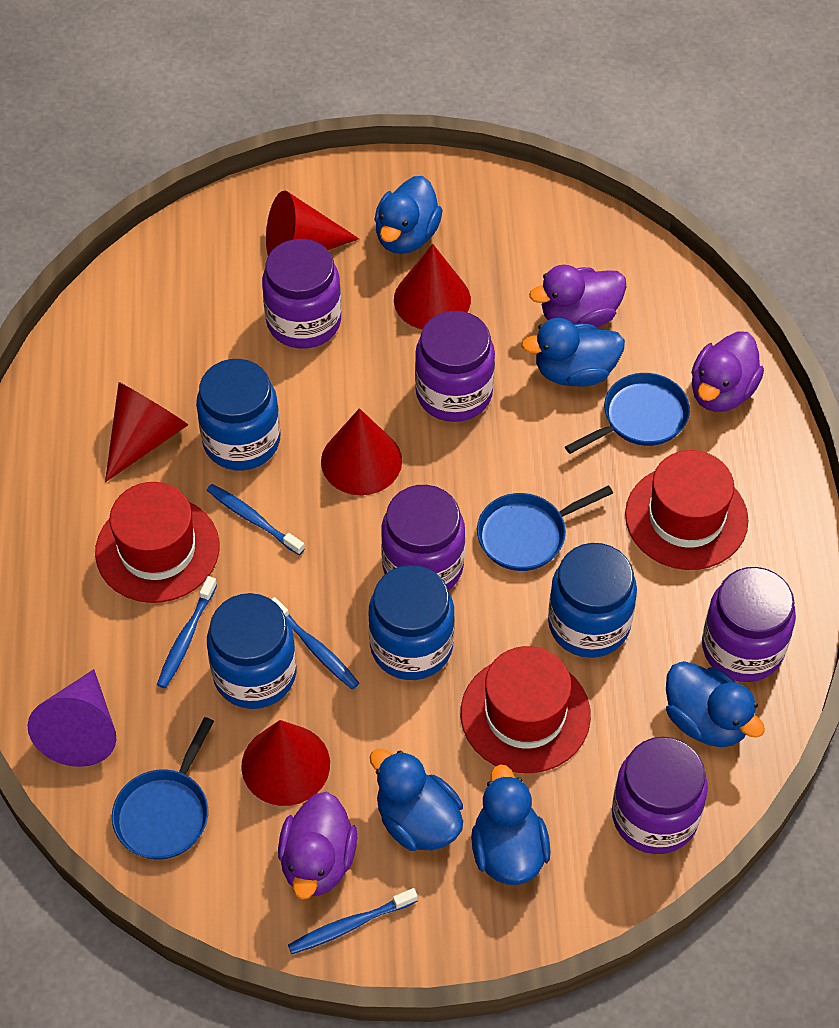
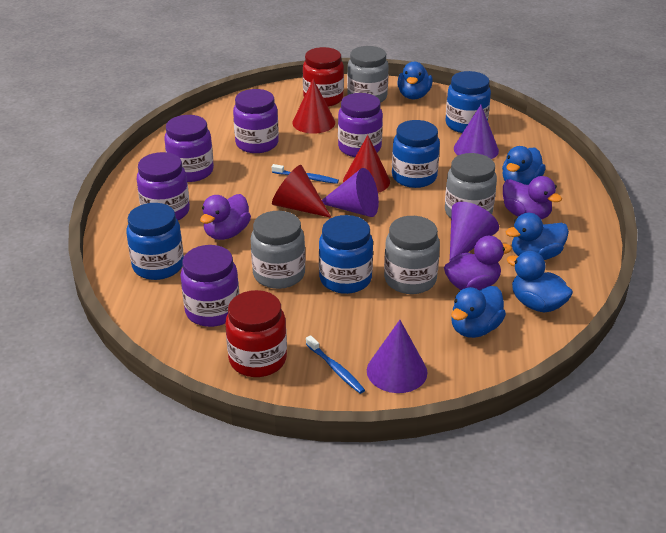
blue pan: [112,717,214,860] [477,485,613,571] [565,373,690,454] = 3 -> none = 0
blue toothbrush: [157,576,217,688] [207,484,305,555] [271,597,359,690] [288,888,418,954] = 4 -> [272,164,339,184] [306,335,365,394] = 2
grey jar: none = 0 -> [251,211,305,289] [347,46,389,103] [384,216,440,294] [445,153,497,218] = 4
purple cone: [27,669,116,767] = 1 -> [322,168,379,217] [367,320,427,393] [450,202,499,260] [454,105,499,159] = 4
red cone: [105,382,188,482] [241,720,330,806] [266,191,359,256] [321,408,402,495] [394,244,471,330] = 5 -> [272,165,332,218] [292,79,335,134] [343,135,390,193] = 3
red hat: [95,482,219,603] [461,646,591,773] [625,450,749,570] = 3 -> none = 0
red jar: none = 0 -> [225,290,287,377] [303,47,344,107] = 2

